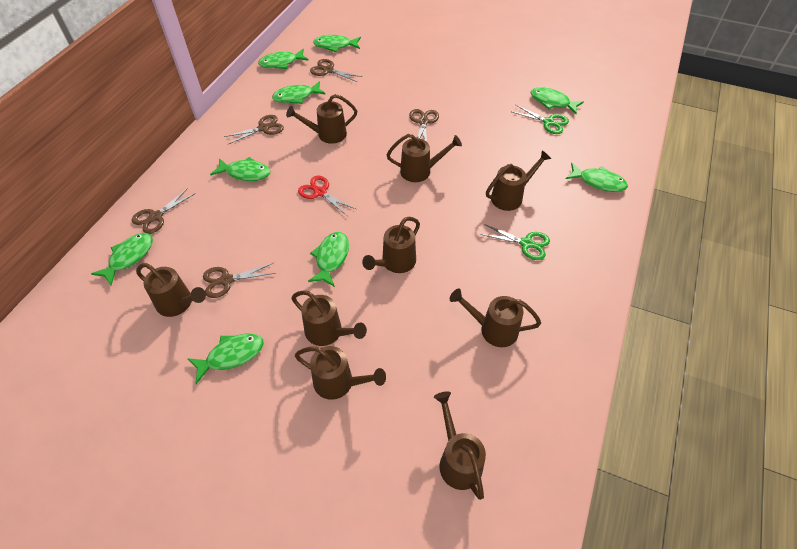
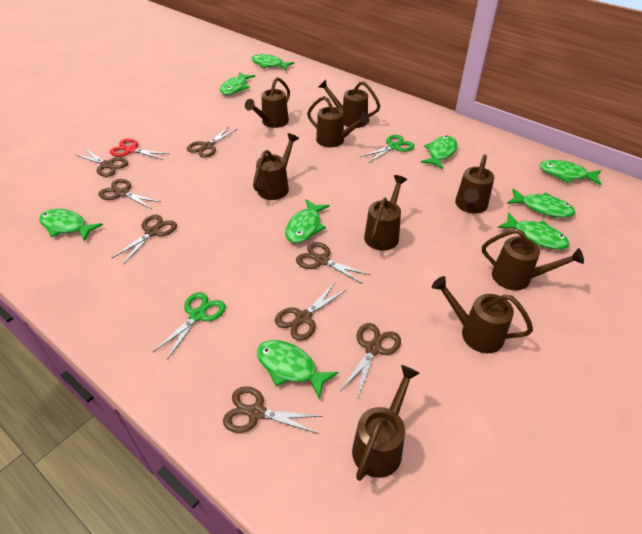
brown scissors: [132,188,196,234] [203,263,276,298] [224,115,284,144] [310,59,362,82] [409,109,439,142] = 5 -> [75,148,128,177] [99,179,160,209] [112,215,177,264] [187,127,237,158] [223,386,323,434] [275,283,346,341] [296,242,370,284] [340,323,401,399] = 8

